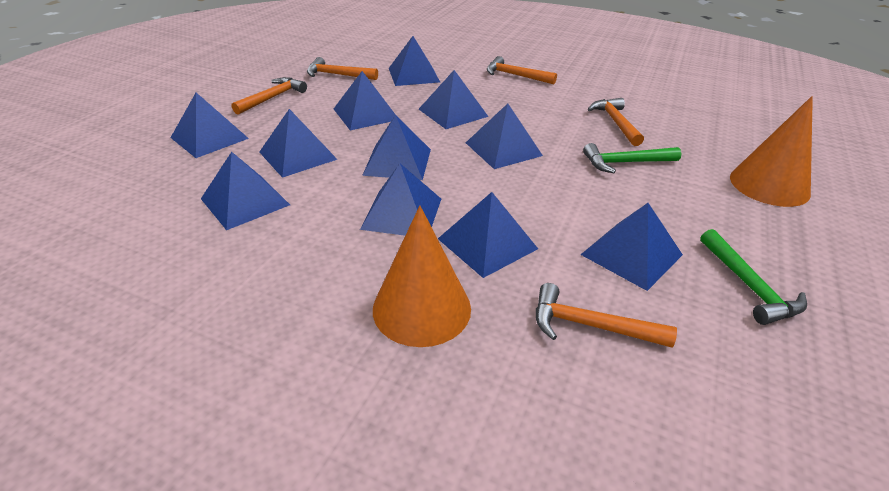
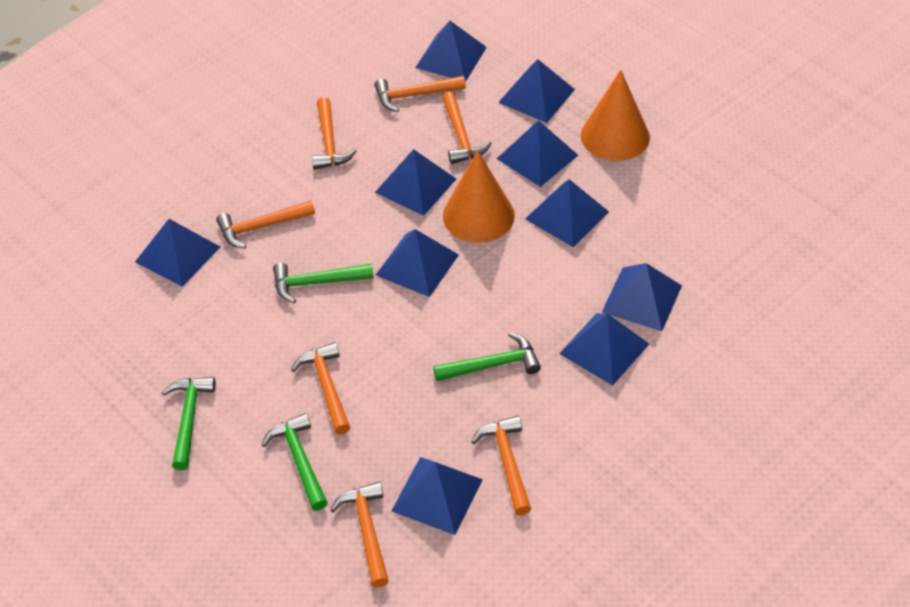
blue pyramid: [170,93,249,158] [201,152,290,230] [259,109,338,178] [334,71,396,130] [360,163,441,236] [362,115,431,180] [389,36,440,86] [419,70,488,129] [438,192,538,278] [466,103,543,169] [581,203,683,291] = 11 -> [135,219,220,287] [375,149,456,216] [376,229,459,297] [392,457,483,535] [415,21,487,82] [497,120,578,187] [498,59,575,123] [525,179,609,247] [559,313,649,386] [602,263,682,331] = 10
green hammer: [583,143,681,173] [700,229,807,325] = 2 -> [162,377,216,470] [262,413,328,511] [273,263,374,303] [433,332,541,381] = 4
orange hammer: [231,77,307,115] [307,57,378,80] [487,56,557,85] [536,283,677,348] [588,98,644,146] = 5 -> [216,200,315,249] [291,342,350,434] [312,97,357,170] [330,482,389,587] [374,76,466,112] [442,92,492,164] [471,416,531,515] = 7

